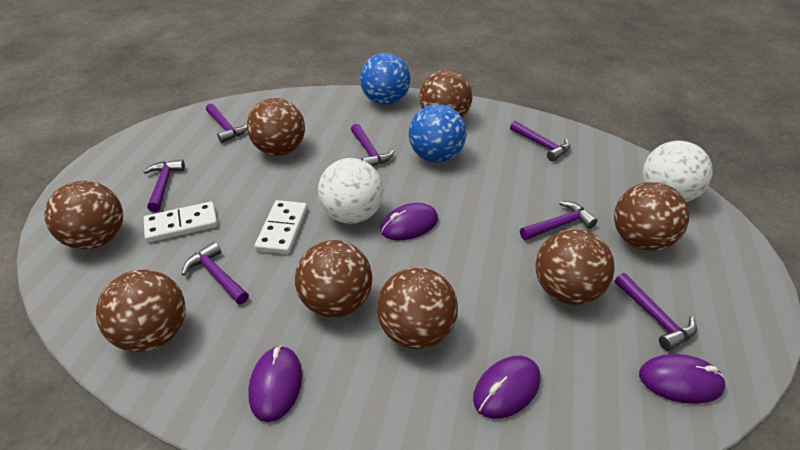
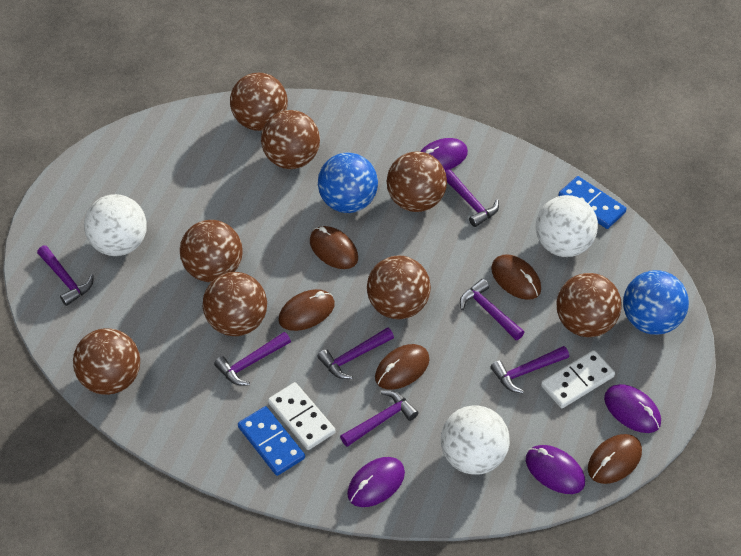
blue domino: none = 0 -> [238,406,305,476] [558,176,626,229] = 2
brown mouse: none = 0 -> [279,289,335,331] [310,226,358,269] [375,344,430,389] [491,254,541,300] [588,434,642,484] = 5
white ball: [318,158,384,224] [643,141,712,202] = 2 -> [84,194,147,256] [441,405,510,475] [536,195,598,257] = 3

